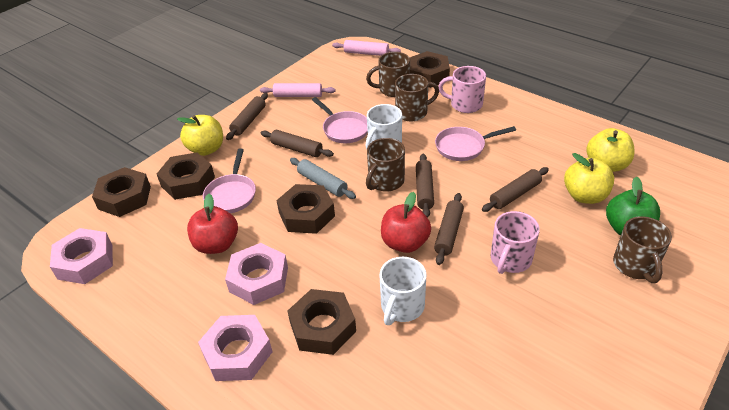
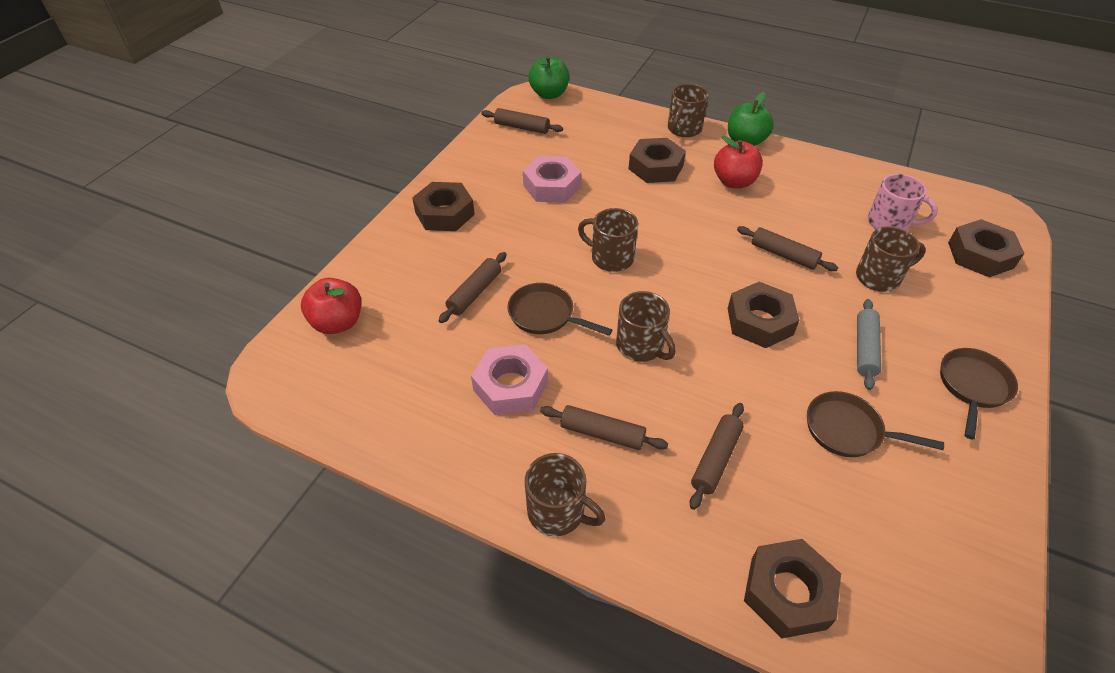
brown mug: [366,52,410,97] [366,138,405,192] [395,74,439,121] [613,216,672,283] = 4 -> [525,453,605,536] [578,208,638,272] [616,291,676,362] [668,84,709,137] [856,226,926,292] = 5
brown pan: none = 0 -> [507,283,612,336] [807,391,944,457] [940,348,1018,440] = 3
green apple: [606,177,660,236] = 1 -> [528,56,569,99] [728,92,774,146] = 2
pink mug: [438,66,486,113] [491,211,540,274] = 2 -> [867,174,938,231] = 1
pink nut: [50,228,113,284] [198,315,272,381] [225,243,288,305] = 3 -> [471,344,548,415] [523,156,581,203] = 2
pink pan: [203,148,256,213] [312,97,368,143] [435,126,516,161] = 3 -> none = 0
pink rolling pin: [260,83,336,97] [332,40,401,56] = 2 -> none = 0
white mug: [366,104,402,149] [379,257,426,325] = 2 -> none = 0
yellow apple: [177,115,223,156] [564,153,614,204] [586,128,634,172] = 3 -> none = 0

